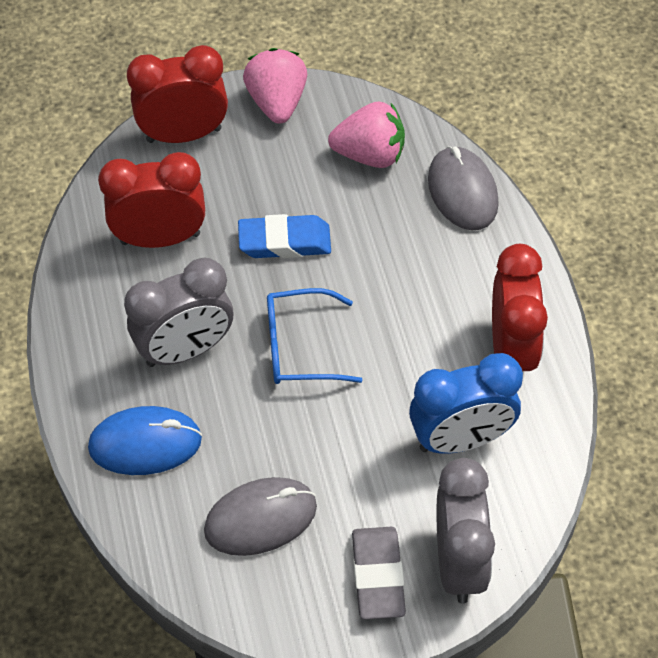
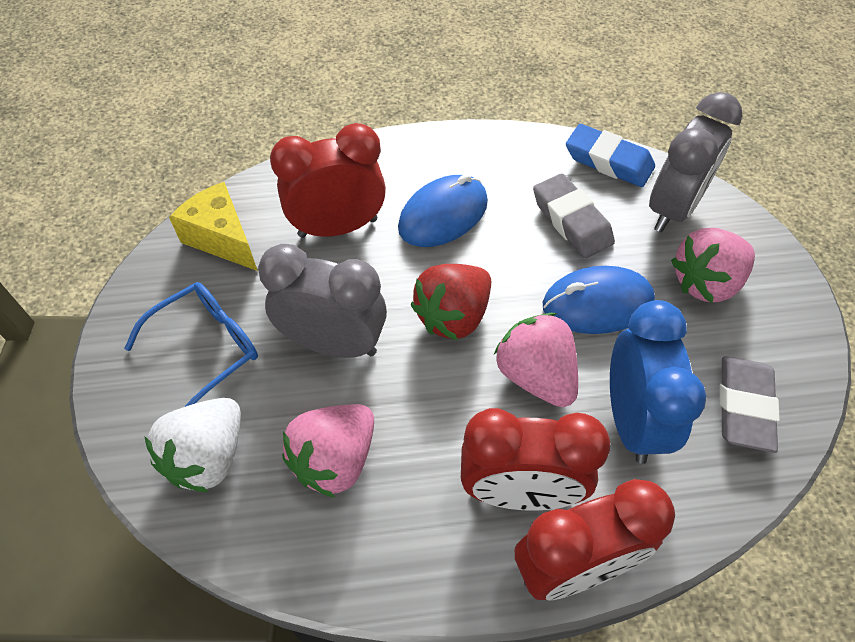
blue mouse: [88,406,202,475] = 1 -> [398,174,488,247] [543,266,655,334] = 2
grey eraser: [352,527,406,620] = 1 -> [533,174,615,258] [720,356,780,453] = 2
grey mouse: [204,477,317,556] [428,146,499,230] = 2 -> none = 0
pink strawberry: [243,48,307,124] [328,101,405,168] = 2 -> [282,404,374,498] [494,313,578,407] [671,228,755,303] = 3
red strawberry: none = 0 -> [411,264,491,341] = 1
white strawberry: none = 0 -> [144,398,241,492] = 1
yellow cheese: none = 0 -> [169,182,258,271] = 1

